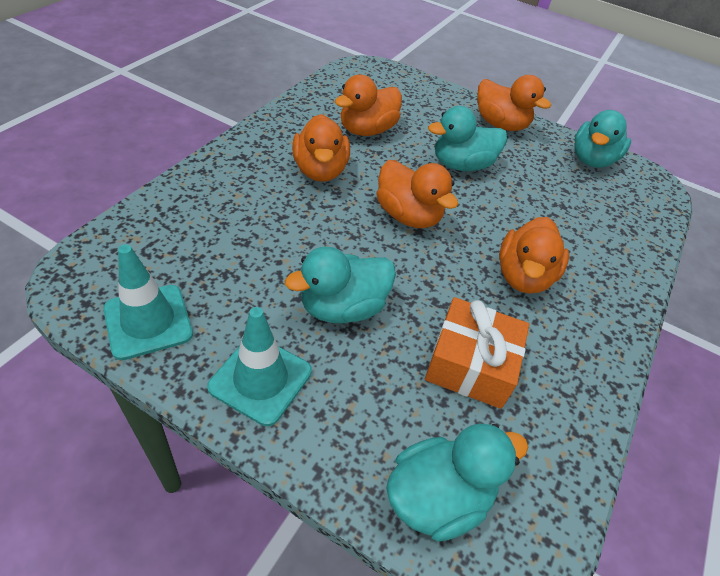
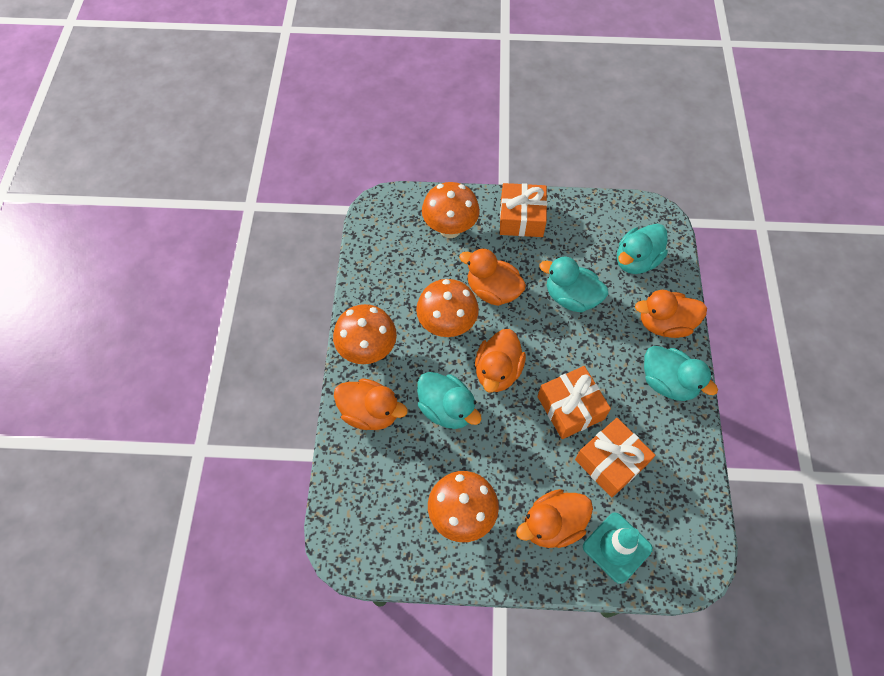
orange gift: [425,297,529,409] = 1 -> [500,183,547,237] [537,366,611,439] [575,418,655,498] = 3
orange mushroom: none = 0 -> [333,304,397,364] [416,279,479,337] [422,182,480,238] [428,471,499,542] = 4
turquoise traffic cone: [103,244,193,360] [207,307,312,426] = 2 -> [583,513,653,584] = 1

